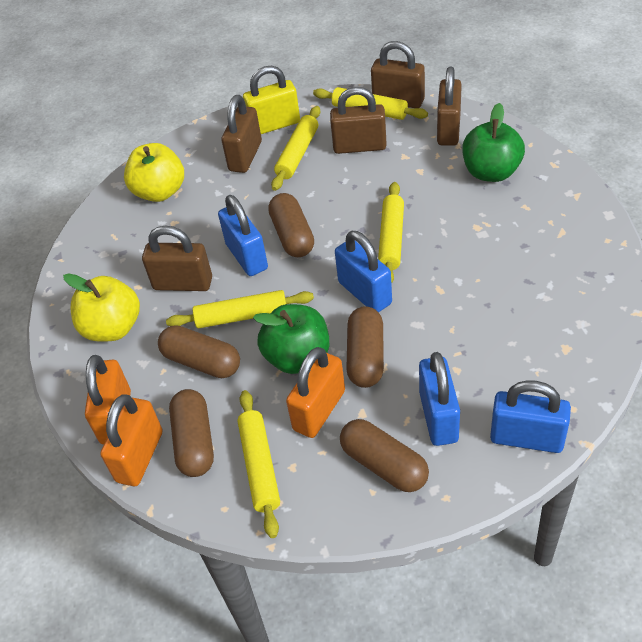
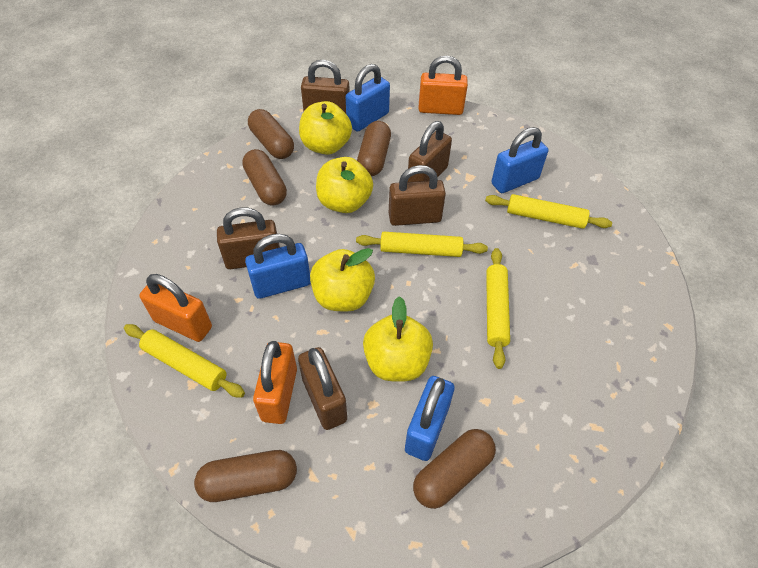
green apple: [253,304,329,374] [462,103,525,182] = 2 -> none = 0
yellow apple: [63,273,140,342] [124,143,184,202] = 2 -> [299,101,352,155] [310,248,375,312] [316,157,373,213] [363,296,433,382] = 4
yellow padlock: [243,65,300,134] = 1 -> none = 0
yellow rolling pin: [166,290,314,328] [237,390,280,538] [271,106,320,191] [313,87,428,120] [378,182,404,284] = 5 -> [124,324,245,398] [356,232,488,257] [485,194,612,229] [486,248,510,369] = 4

